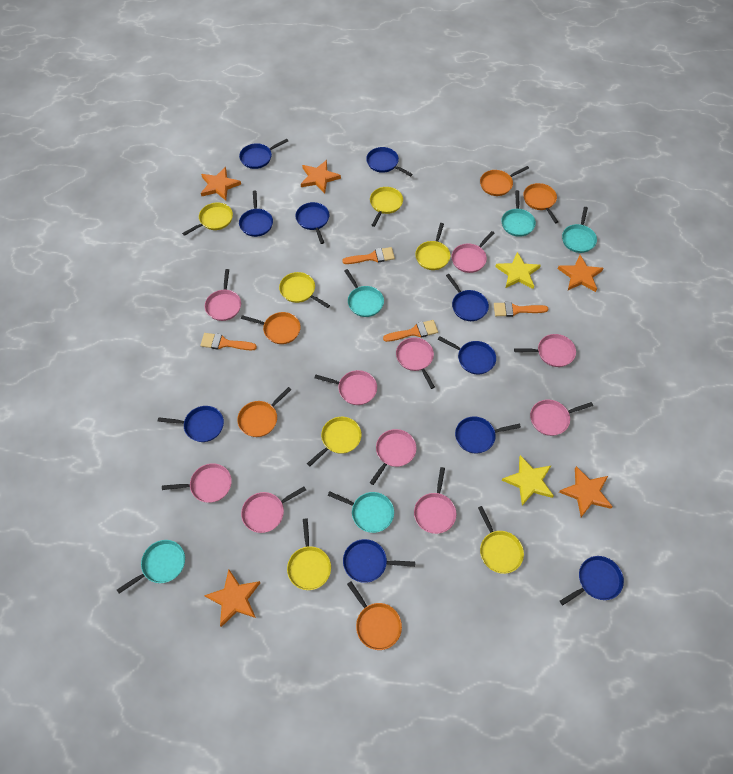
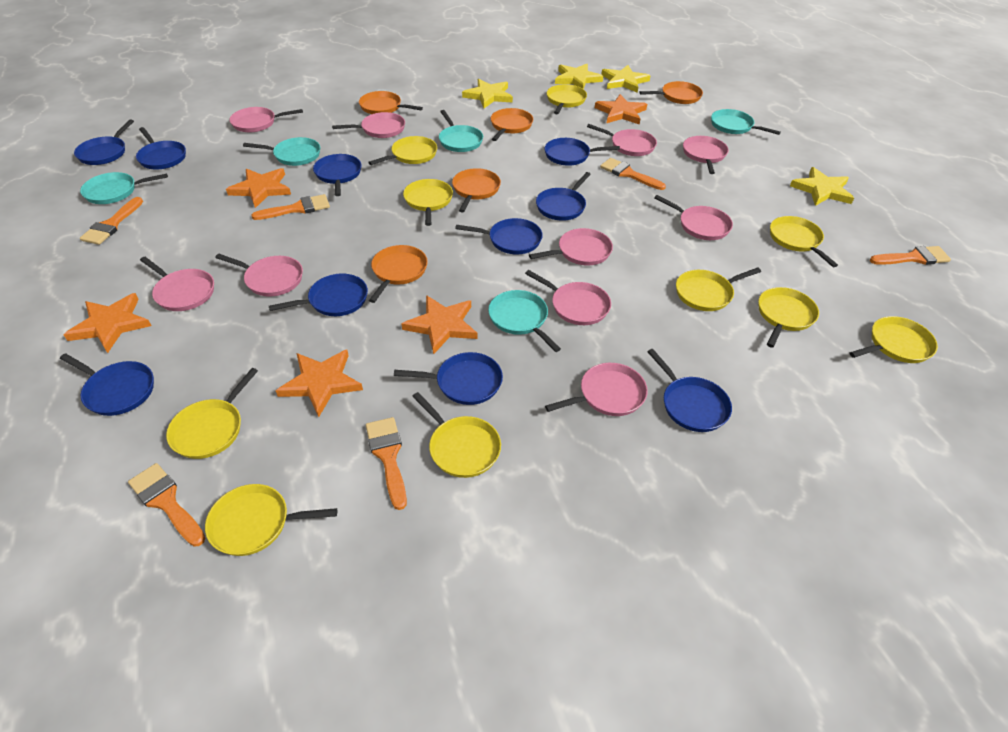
orange brush: [200,333,257,350] [342,247,395,264] [383,320,438,342] [494,302,548,317] = 4 -> [80,197,143,245] [128,463,206,547] [251,194,330,220] [366,417,407,510] [600,158,666,190] [870,246,951,265] = 6
yellow pan: [182,202,233,236] [279,272,330,308] [287,518,331,590] [307,417,362,466] [370,187,403,227] [415,223,450,270] [478,506,524,574] = 7 -> [166,368,258,459] [205,484,337,556] [368,136,437,165] [403,179,453,226] [412,392,501,478] [547,84,587,114] [676,267,761,311] [758,287,819,348] [770,216,838,267] [850,316,938,363] = 10
yellow star: [495,252,541,289] [502,455,554,506] = 2 -> [462,79,513,108] [555,64,603,89] [601,65,651,93] [790,167,854,206] = 4

